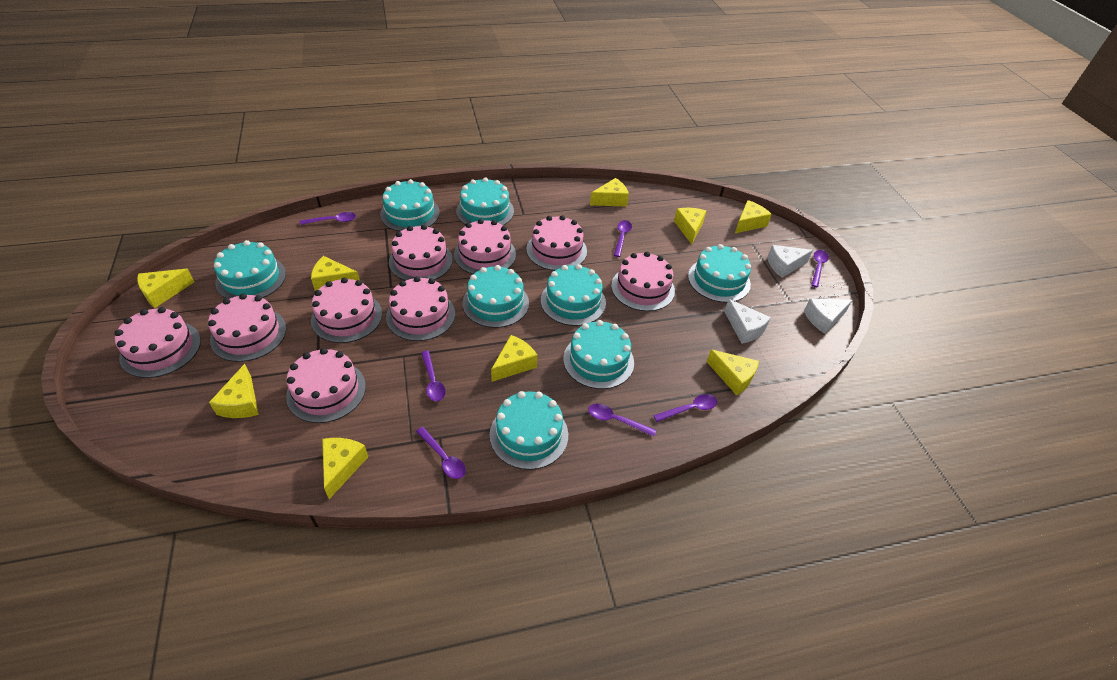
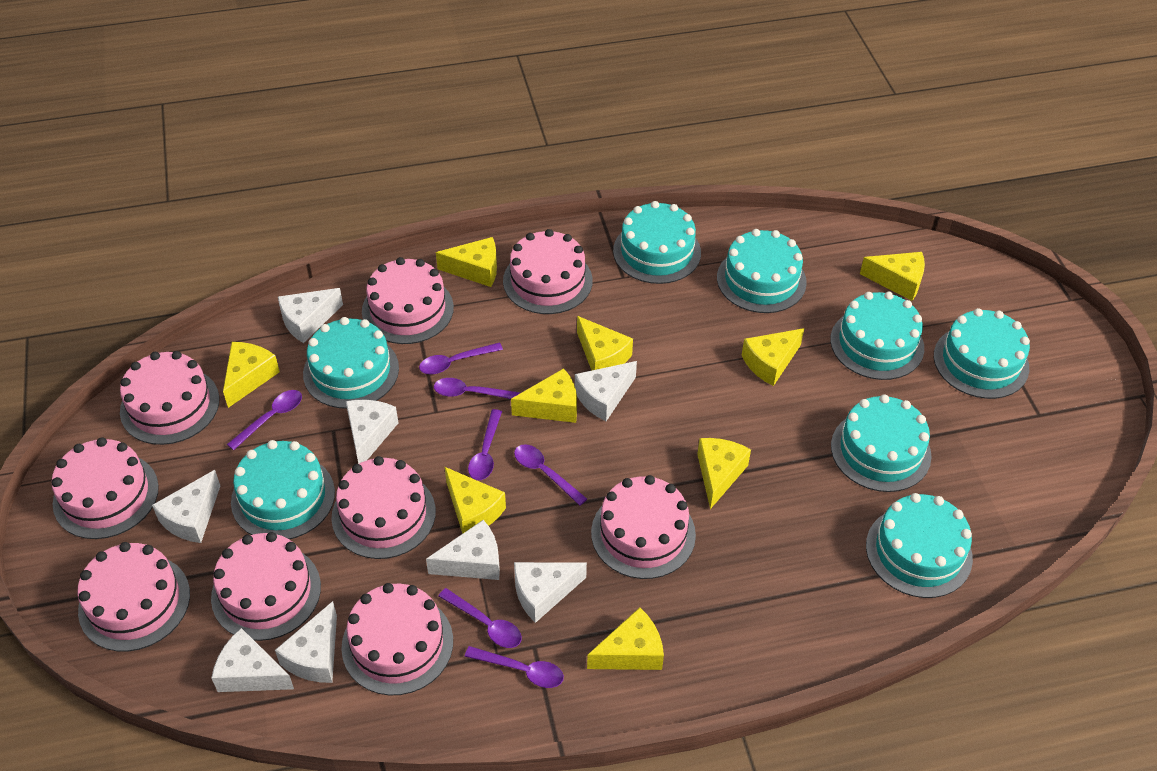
white cheese: [724,299,771,344] [767,245,813,278] [804,298,853,334] = 3 -> [152,470,220,543] [211,628,294,692] [275,601,337,683] [278,288,343,343] [346,400,398,464] [426,520,500,580] [514,562,587,623] [575,361,637,421] = 8

